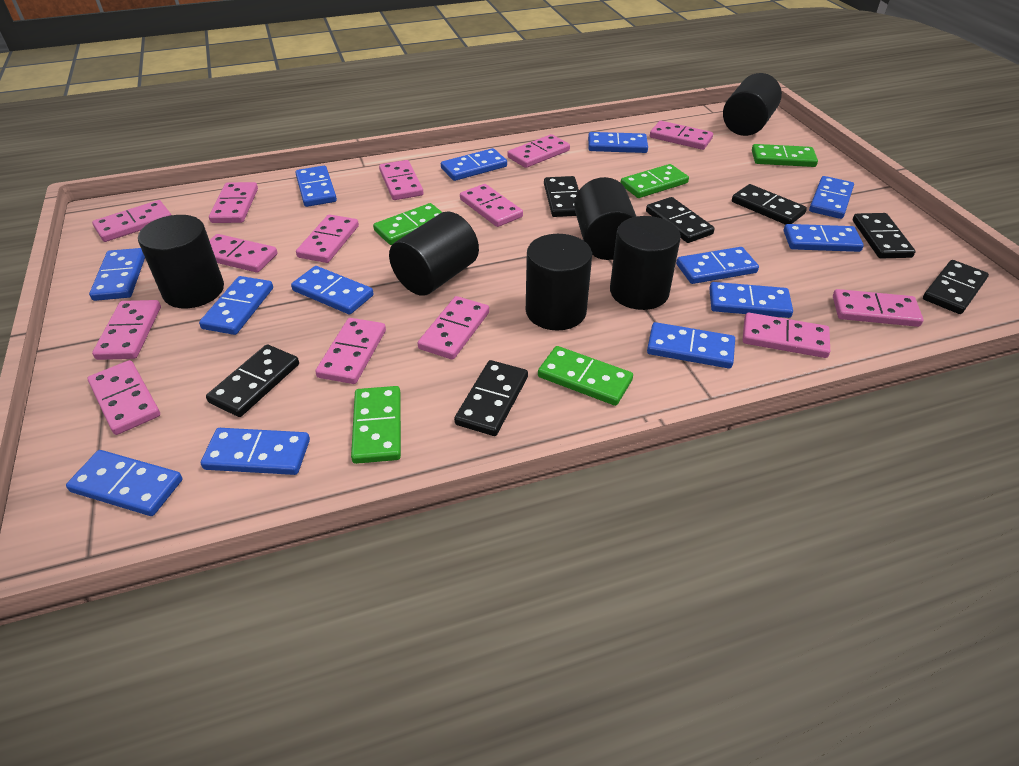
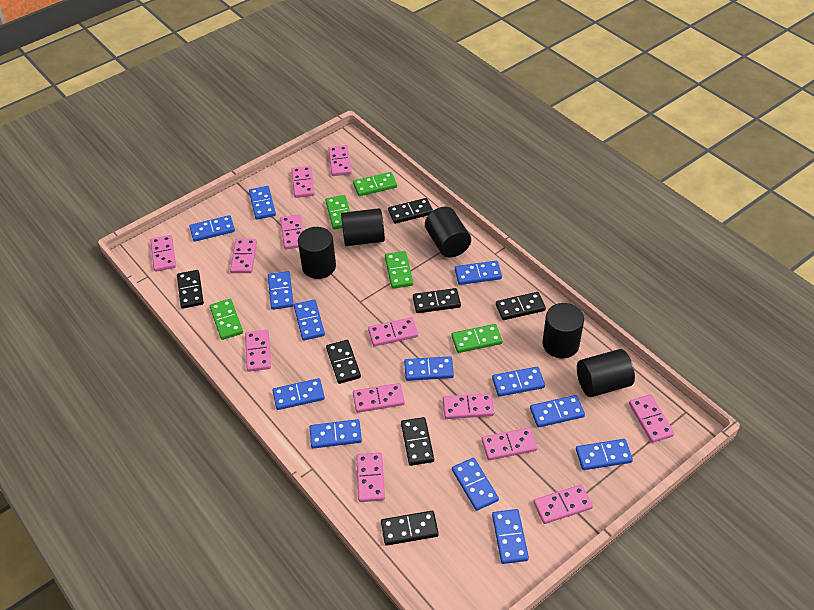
black cylinder: [138,215,224,308] [389,211,479,296] [526,234,592,330] [574,177,636,260] [610,216,681,310] [723,73,782,136] = 6 -> [298,227,336,279] [341,208,385,246] [425,207,471,258] [543,303,584,359] [577,349,635,397] = 5
pink domino: [88,360,160,435] [92,200,171,242] [92,300,161,360] [209,182,258,223] [209,234,278,273] [296,214,359,263] [315,318,386,384] [379,160,423,200] [418,296,489,360] [460,184,523,227] [507,134,570,168] [650,121,713,150] [743,313,830,358] [833,289,924,327] = 14 -> [151,235,176,272] [230,239,257,273] [245,330,271,372] [280,214,303,250] [291,166,315,198] [328,145,352,176] [353,383,405,413] [356,452,385,502] [368,317,418,346] [443,393,494,419] [482,428,537,460] [533,485,593,524] [629,394,674,443] = 13

